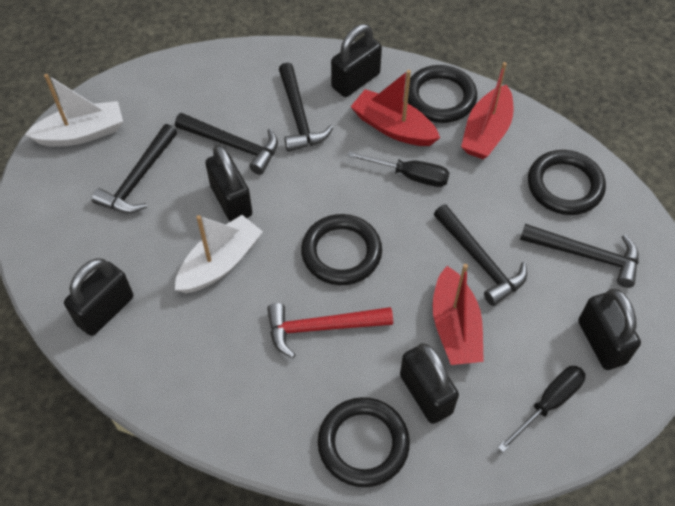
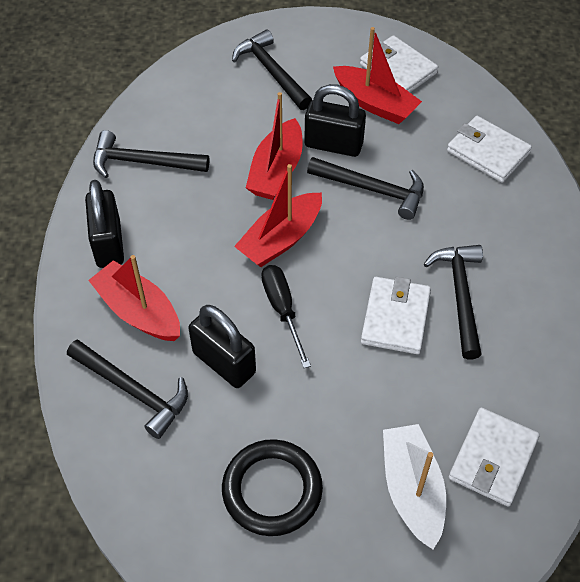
black padlock: [64,258,133,336] [205,144,253,222] [331,24,382,97] [400,343,459,424] [578,289,641,370] = 5 -> [85,180,124,268] [189,305,256,388] [304,84,366,157] = 3
black ring: [301,214,382,285] [318,397,410,487] [408,65,477,123] [528,150,606,215] = 4 -> [222,439,323,536] = 1
black screwdriver: [348,151,450,187] [497,366,585,452] = 2 -> [261,265,311,368] = 1
red boat: [351,70,440,146] [433,264,484,365] [461,62,514,159] = 3 -> [88,255,180,341] [234,164,322,267] [246,92,303,200] [333,27,422,124] = 4
red hammer: [267,303,393,358] = 1 -> none = 0
white boat: [24,74,123,147] [175,215,263,293] = 2 -> [383,424,446,549] = 1
white wallet: none = 0 -> [360,35,438,92] [361,277,431,354] [447,116,532,183] [449,408,540,507] = 4

